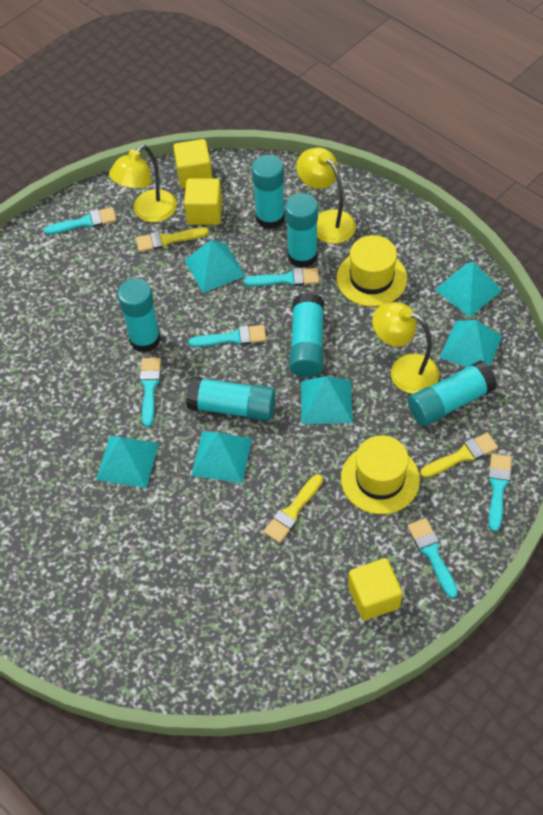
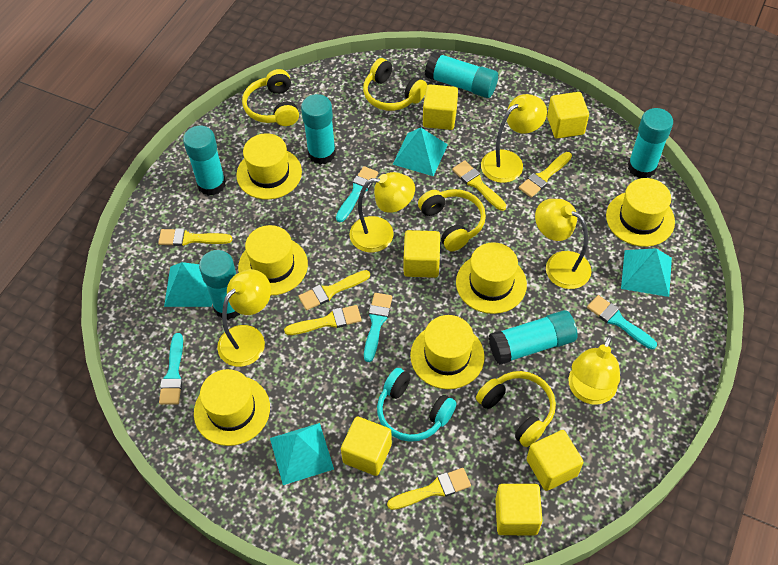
turquoise brush: [44,207,117,235] [140,358,161,427] [188,325,266,347] [244,268,319,286] [408,518,458,598] [488,454,512,532] = 6 -> [159,333,183,405] [336,166,378,222] [364,293,392,362] [587,295,657,349] = 4
turquoise headphones: none = 0 -> [377,368,457,442] = 1
turquoise pyramid: [96,436,159,488] [184,240,246,293] [191,431,252,483] [301,376,353,424] [434,262,502,317] [439,320,502,367] = 6 -> [164,262,212,307] [270,423,334,485] [393,128,448,176] [621,248,672,297] = 4
yellow brush: [136,227,209,252] [263,474,323,543] [420,433,498,478] = 3 -> [158,228,232,246] [284,305,362,335] [299,270,370,310] [387,468,471,510] [452,160,506,211] [519,152,572,198] = 6
yellow cube: [173,139,213,188] [184,179,222,225] [348,558,402,621] = 3 -> [341,416,392,476] [404,230,440,278] [423,84,458,130] [495,484,542,535] [527,430,584,491] [547,92,589,139] = 6
yellow hat: [337,235,407,307] [341,435,420,514] = 2 -> [194,369,270,446] [236,133,302,200] [238,225,308,296] [410,315,485,389] [456,242,527,314] [606,178,675,247] = 6
yellow headphones: none = 0 -> [242,69,299,126] [363,58,427,111] [418,189,486,251] [476,371,556,447] = 4
yellow lamp: [109,145,177,222] [296,148,356,244] [372,302,439,394] = 3 -> [217,269,271,367] [349,172,415,253] [481,94,547,183] [535,199,591,289] [568,336,620,405] = 5

